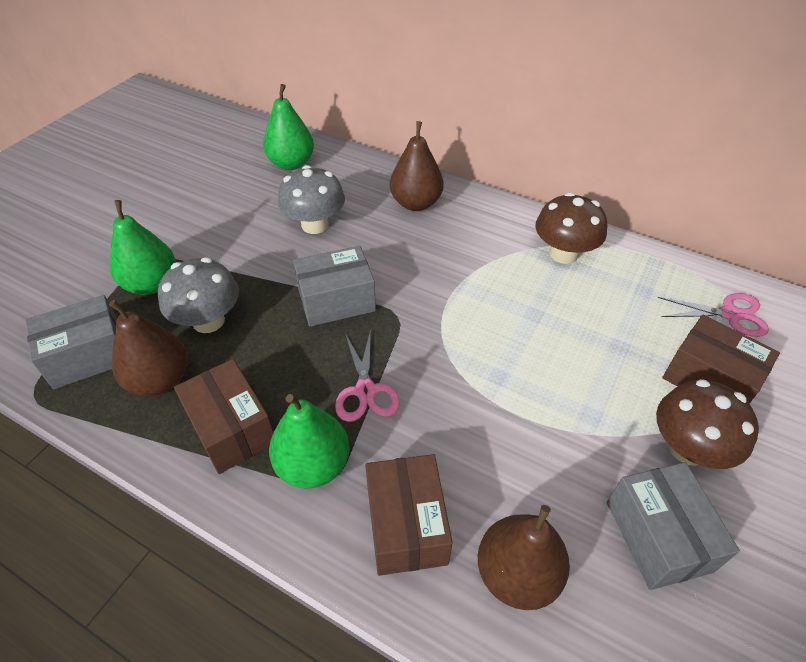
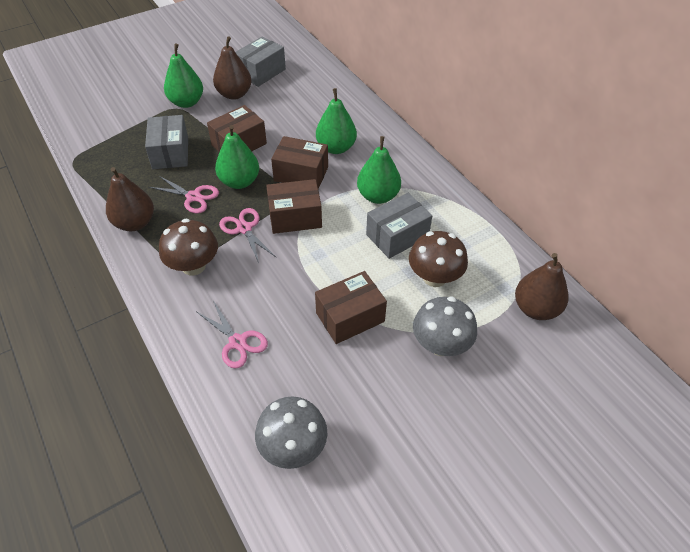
brown box: [174,359,274,474] [365,454,453,576] [662,315,780,404] = 3 -> [207,105,267,152] [266,179,322,234] [271,136,328,189] [315,271,387,344] = 4
green pear: [109,200,176,295] [263,84,314,170] [269,394,349,489] = 3 -> [164,44,203,108] [215,125,259,189] [316,88,357,154] [357,136,401,204] = 4
pink scissors: [335,329,400,422] [658,293,769,337] = 2 -> [149,176,219,214] [197,301,268,369] [219,208,276,263] = 3

